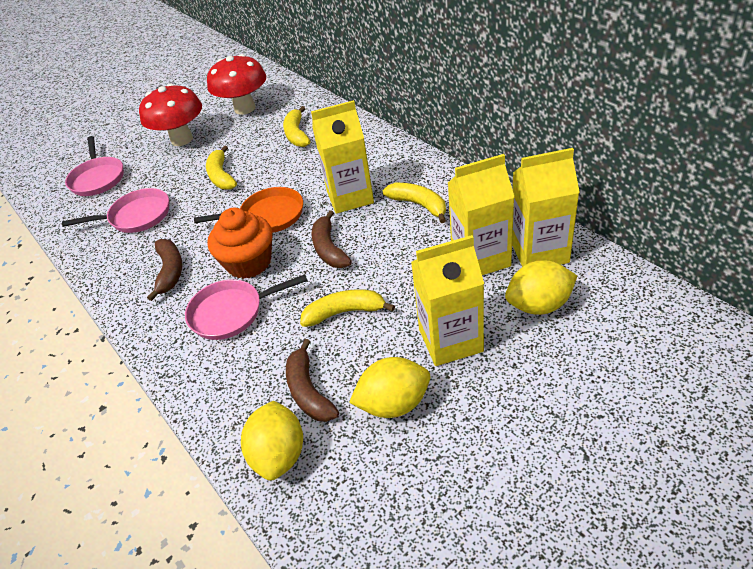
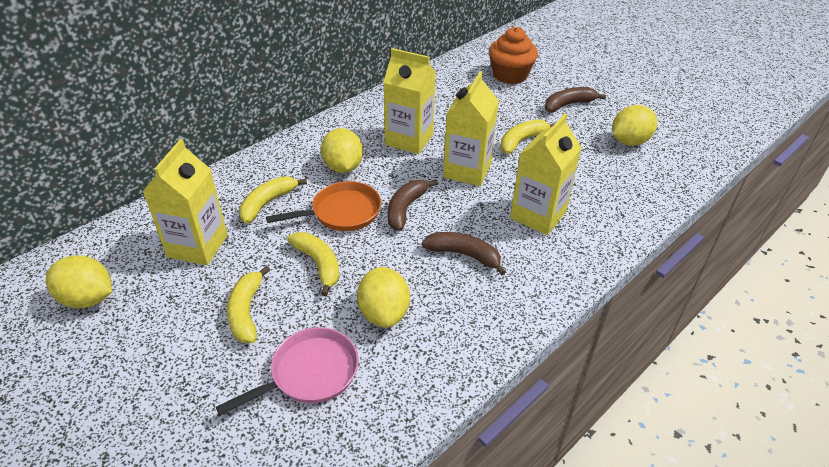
pink pan: [62,188,169,233] [65,136,124,196] [185,274,307,340] = 3 -> [216,327,359,415] = 1
red mushroom: [139,84,202,146] [207,54,266,115] = 2 -> none = 0
yellow lemon: [241,401,303,481] [349,357,430,418] [505,260,577,315] = 3 -> [46,255,112,308] [321,128,363,173] [357,267,410,328] [612,105,657,146] = 4

